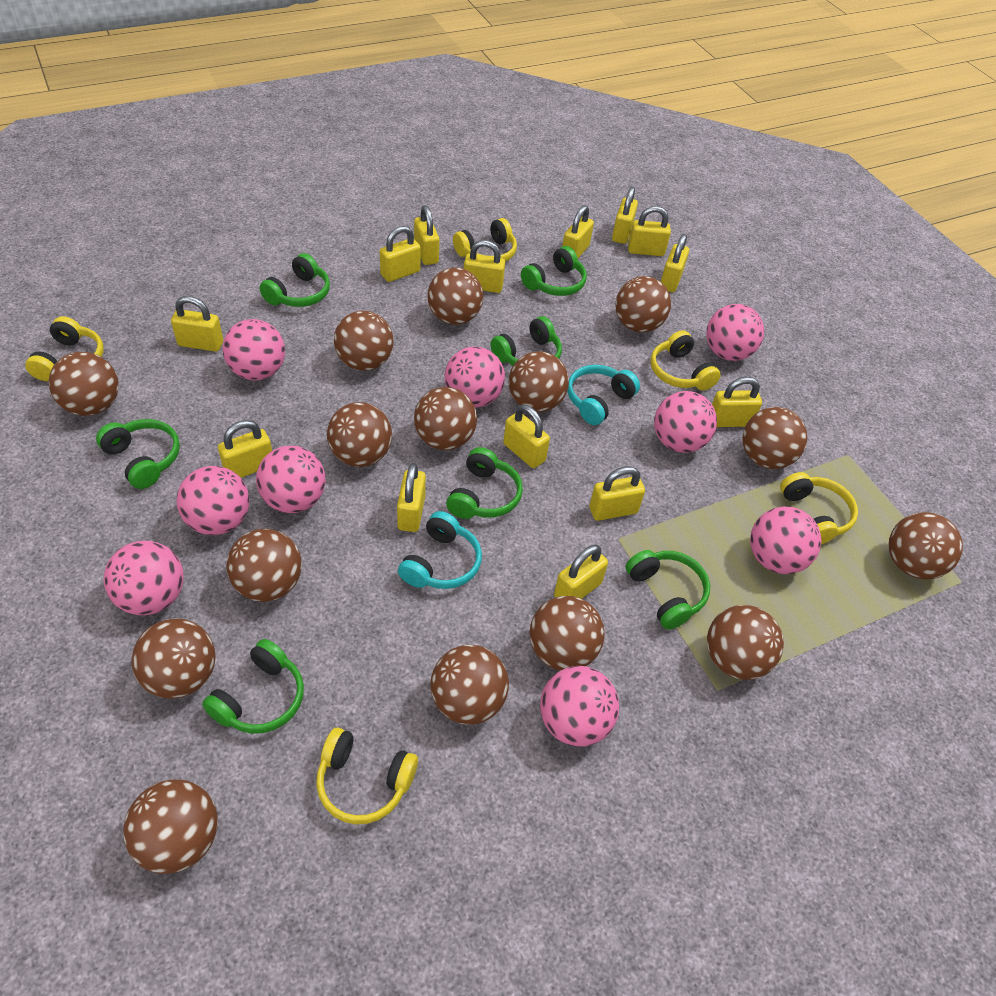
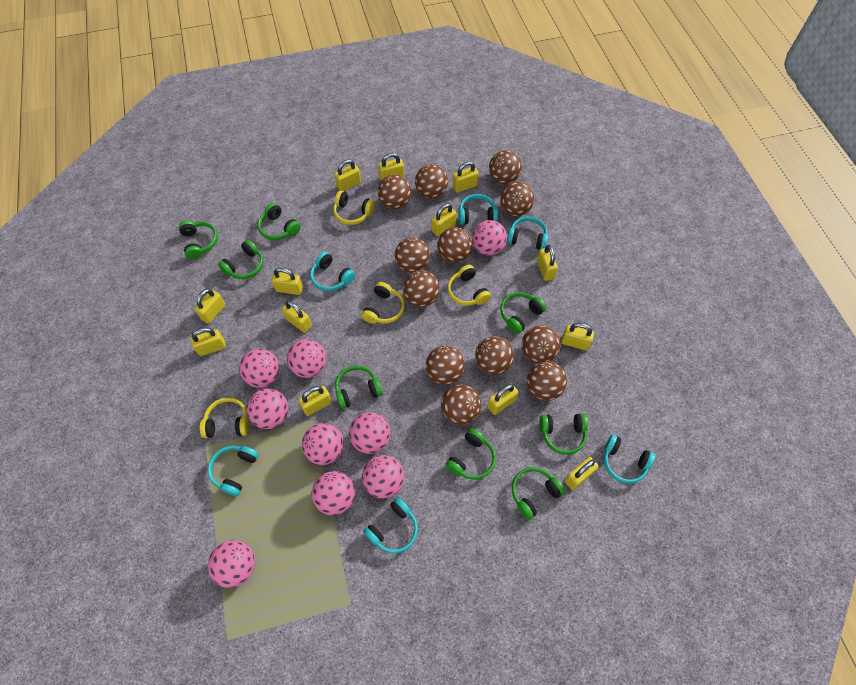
brown ball: [49,352,119,416] [123,779,218,874] [131,618,216,699] [226,529,302,602] [327,402,392,467] [334,311,394,371] [414,387,477,450] [427,267,483,325] [431,645,509,725] [508,351,569,412] [530,596,605,671] [615,276,671,333] [707,605,784,680] [742,407,807,469] [888,512,963,579] = 15 -> [378,175,411,209] [395,237,430,273] [403,270,440,307] [415,164,448,199] [426,346,465,385] [437,227,472,263] [441,384,481,425] [475,336,514,375] [489,150,522,184] [500,182,534,216] [522,326,560,363] [527,361,567,401] = 12
green headphones: [96,419,180,489] [202,639,304,734] [259,253,330,307] [446,447,523,519] [490,316,562,366] [521,246,587,296] [626,550,710,630] = 7 -> [179,220,218,260] [218,240,263,279] [258,203,301,240] [335,365,383,409] [445,429,496,480] [500,292,546,334] [512,467,565,520] [540,414,588,455] = 8
turquoise headphones: [398,511,482,589] [567,365,640,425] = 2 -> [208,445,259,496] [310,252,355,291] [363,498,418,554] [459,194,498,225] [507,216,548,250] [604,434,655,484] = 6
yellow headphones: [25,316,104,381] [316,728,418,824] [453,218,517,262] [650,330,721,391] [780,472,858,544] = 5 -> [200,397,250,438] [333,191,375,225] [361,282,405,324] [447,265,491,306] = 4
yellow padlock: [171,296,223,352] [218,420,272,478] [380,226,421,282] [397,463,426,532] [414,205,439,265] [464,240,505,293] [503,404,550,468] [554,544,608,599] [562,205,594,258] [589,466,645,521] [612,187,638,244] [628,206,671,256] [661,234,689,292] [712,377,762,427] = 14 -> [191,328,226,356] [195,289,225,324] [272,268,303,295] [282,300,312,333] [298,386,332,416] [334,159,361,191] [378,153,404,181] [431,203,457,236] [453,162,479,193] [487,384,518,415] [537,245,558,281] [561,323,594,350] [564,457,599,490] = 13

